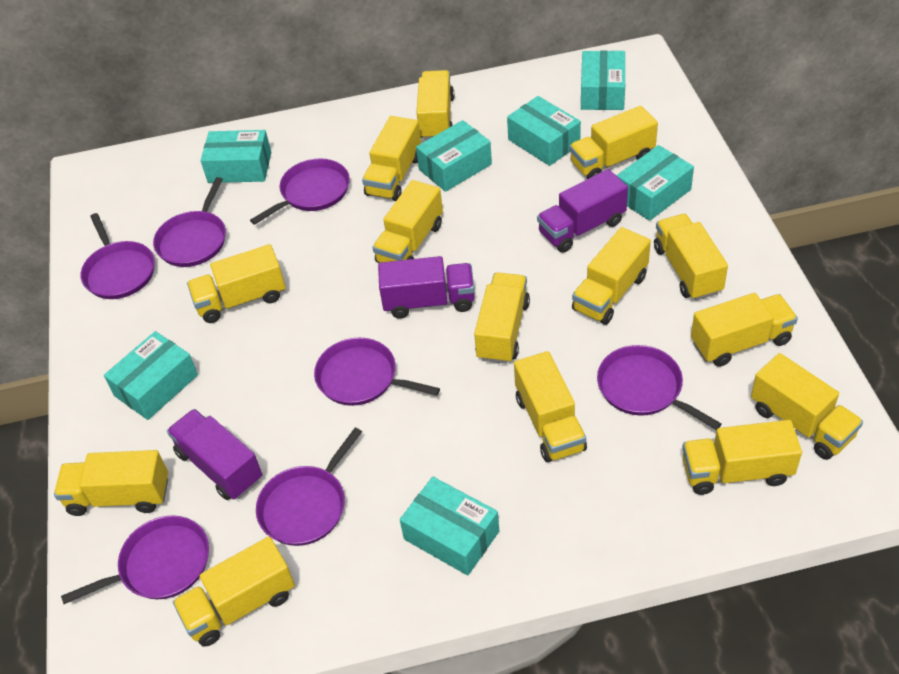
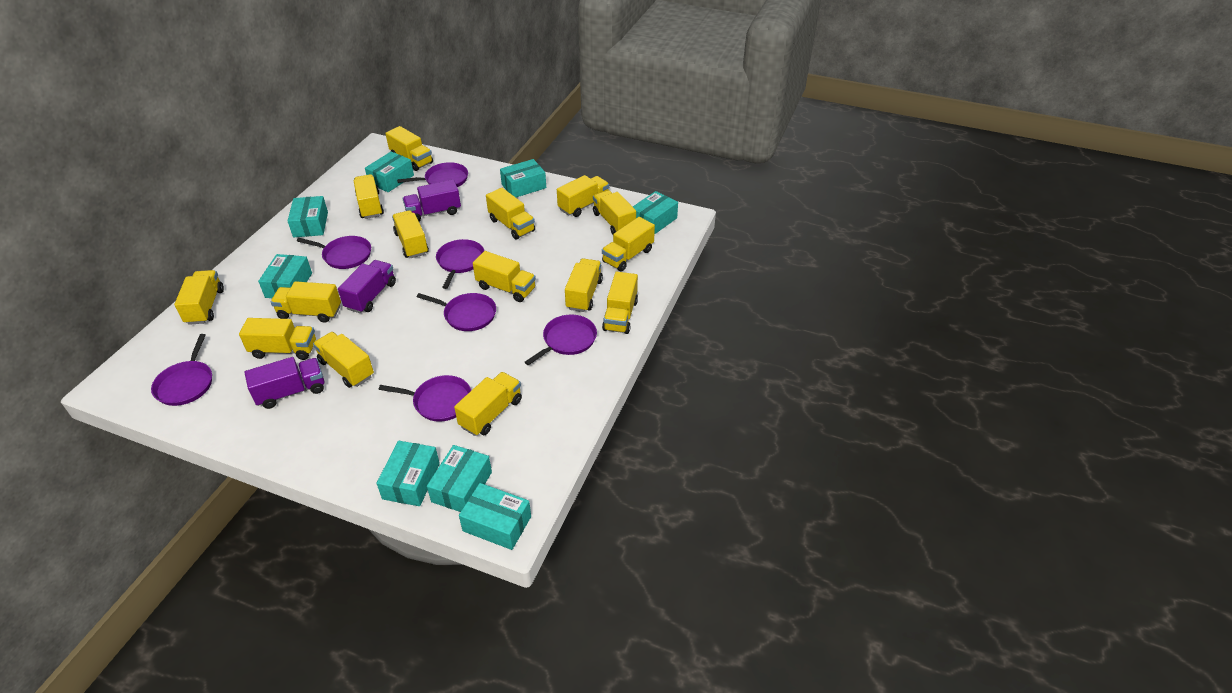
turquoise box: [104,331,198,420] [201,130,271,183] [400,477,499,575] [416,120,492,192] [507,96,581,166] [581,50,625,110] [616,145,694,221] = 7 -> [258,254,312,298] [288,196,328,237] [365,151,414,192] [376,441,440,506] [427,445,492,512] [459,483,531,550] [500,159,546,197] [633,191,678,235] = 8
yellow truck: [54,450,168,516] [173,537,295,647] [187,244,286,323] [362,116,421,201] [372,180,443,263] [417,70,454,140] [474,272,530,364] [514,351,587,462] [569,106,658,179] [572,227,651,325] [654,214,728,300] [682,420,802,495] [691,293,798,367] [751,353,863,460] = 14 -> [174,270,224,325] [239,318,316,360] [271,281,341,323] [313,332,374,388] [353,174,384,219] [385,126,433,171] [392,210,429,258] [454,372,522,436] [473,251,536,302] [486,188,535,240] [557,175,609,217] [565,258,603,312] [593,190,636,234] [602,217,655,271] [602,272,638,334] = 15

